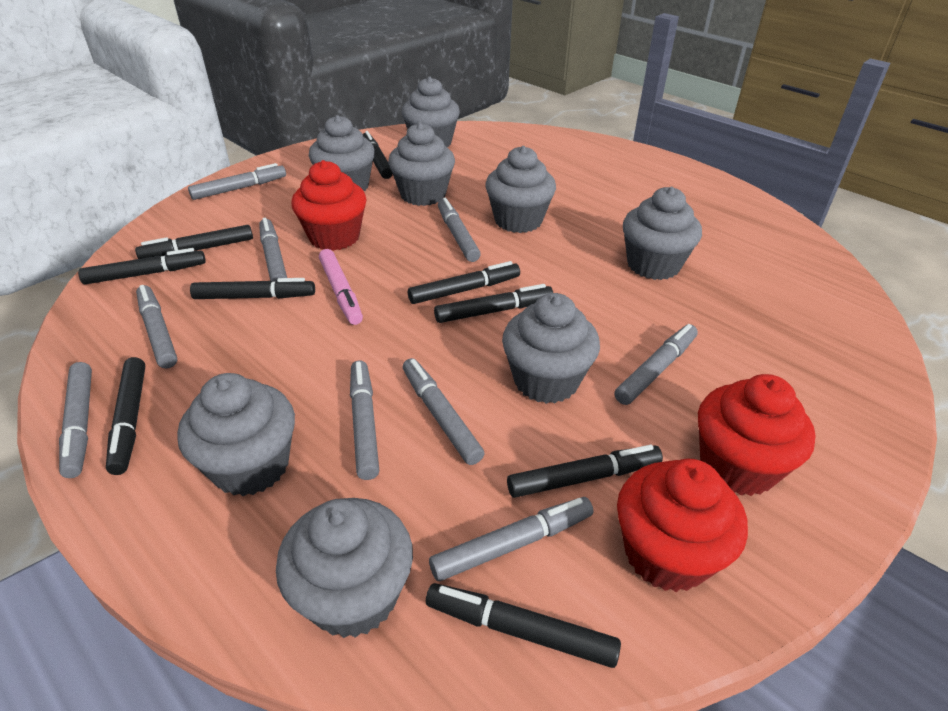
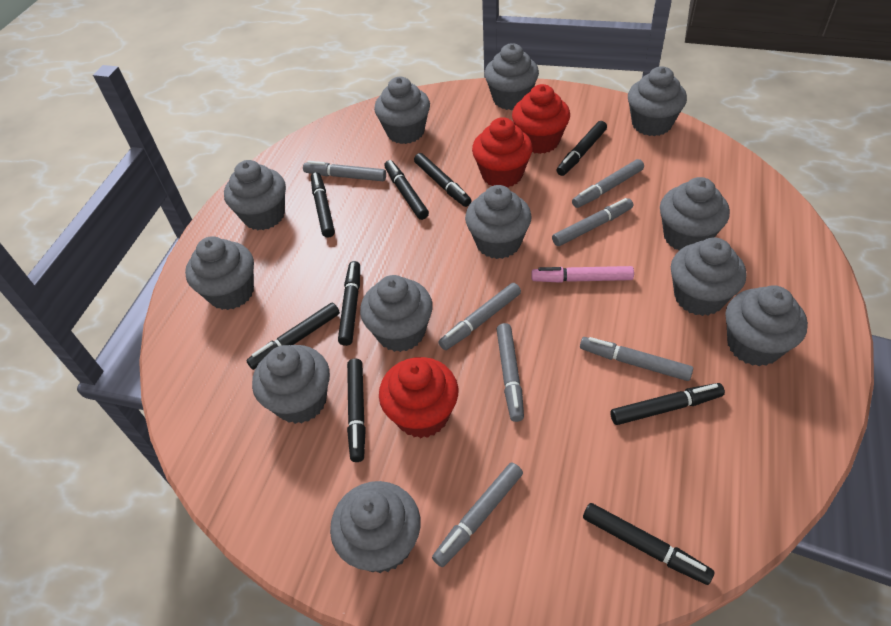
grey cupcake: [177,373,295,496] [276,498,413,638] [309,115,375,191] [388,122,455,206] [402,76,460,147] [485,146,556,233] [502,293,600,404] [623,187,702,280] = 8 -> [185,236,254,310] [224,160,286,230] [252,345,330,424] [330,481,421,573] [360,275,433,352] [374,77,430,144] [465,185,532,259] [485,43,539,110] [628,66,687,136] [660,177,730,250] [671,238,746,316] [725,285,808,366] = 12
grey marker: [59,362,92,478] [136,285,177,368] [188,163,286,200] [259,218,287,282] [350,360,379,480] [403,358,484,465] [429,497,594,581] [438,198,481,262] [614,324,698,405] = 9 -> [303,161,386,181] [432,463,523,567] [438,283,521,350] [497,323,524,422] [552,198,633,246] [572,159,644,208] [580,337,693,381] = 7

